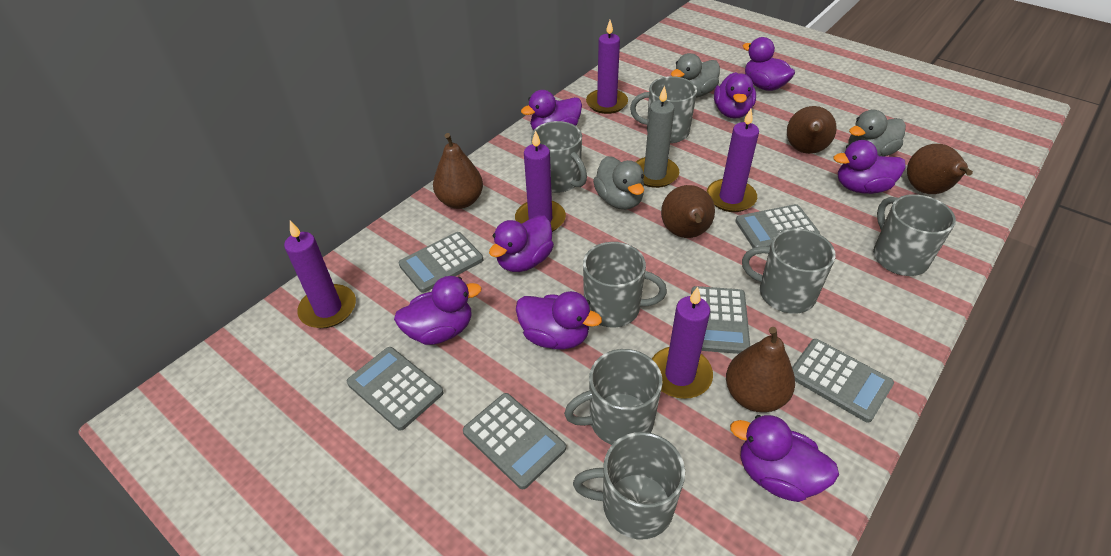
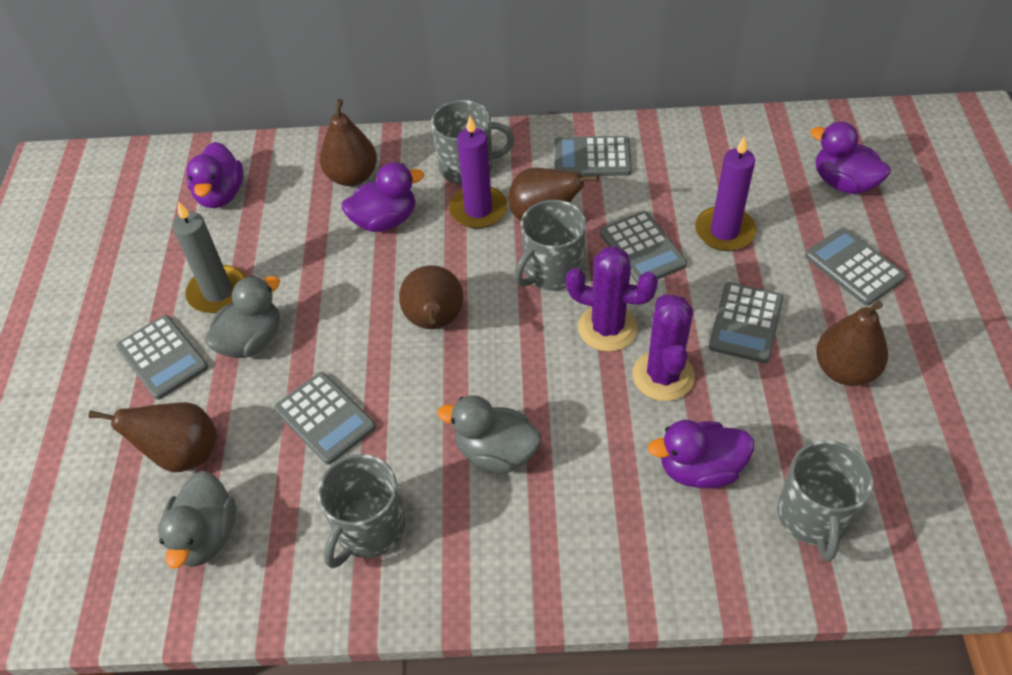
grey mug: [531,121,587,193] [564,349,663,445] [573,432,685,540] [583,242,667,328] [630,76,697,143] [742,229,836,314] [873,194,956,276] = 7 -> [318,454,405,568] [431,100,515,185] [514,200,587,291] [778,440,874,561] = 4
purple cactus: none = 0 -> [566,246,658,352] [633,294,695,401] = 2
purple candle: [284,221,356,328] [515,130,566,232] [586,20,628,114] [652,287,713,399] [707,109,759,212] = 5 -> [449,116,507,229] [695,136,756,251] = 2
purple duck: [394,276,482,345] [489,215,554,272] [516,291,602,350] [521,90,582,130] [714,72,756,119] [730,415,839,502] [743,37,795,91] [834,140,906,194] = 8 -> [186,142,243,208] [342,162,424,232] [648,420,754,489] [810,121,891,194] = 4

